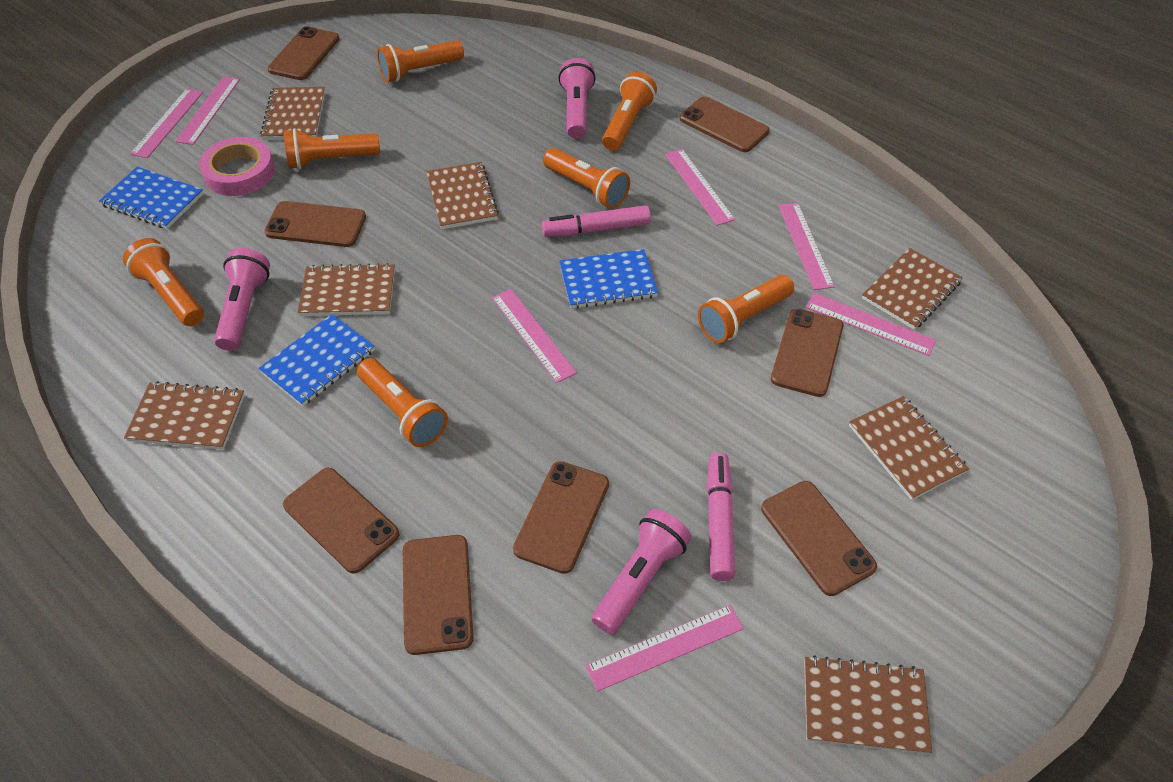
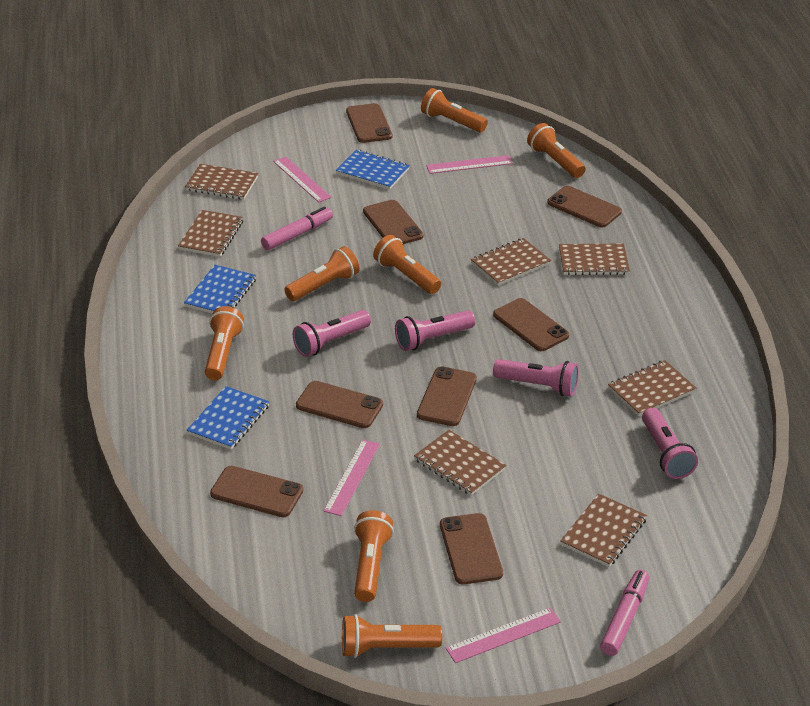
pink flashlight: [214,248,270,351] [558,58,596,139] [592,509,692,635] = 3 -> [293,310,371,357] [395,310,475,351] [493,359,579,397] [642,408,698,479] = 4
pink ruler: [130,88,203,158] [175,76,240,145] [492,289,577,383] [585,605,744,692] [665,149,735,226] [778,203,835,290] [806,293,936,356] = 7 -> [273,157,332,203] [324,440,380,516] [426,155,513,174] [446,607,561,663] = 4
pink tape: [199,137,275,196] = 1 -> none = 0

